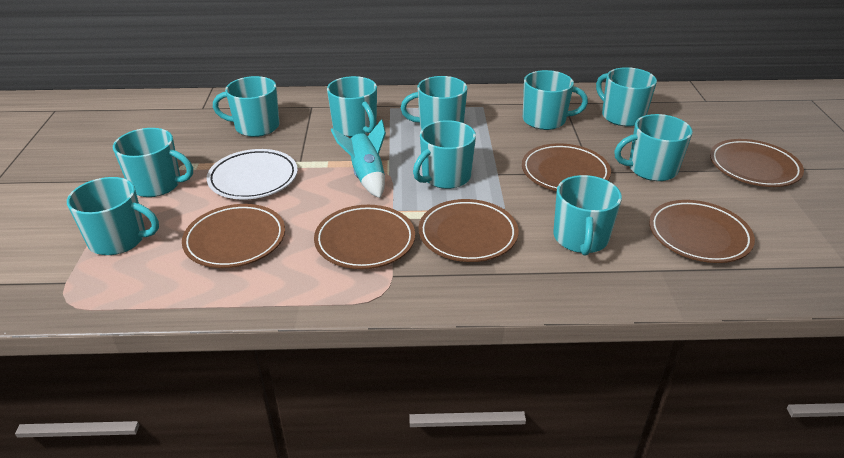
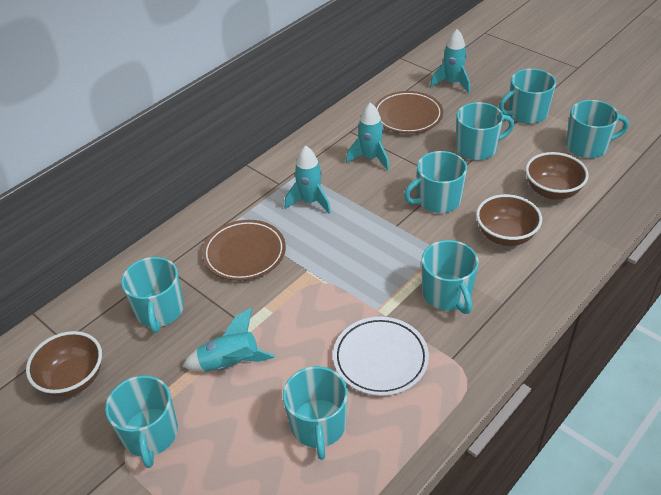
brown bowl: none = 0 -> [26,331,102,397] [476,194,542,246] [526,152,589,200] = 3
brown plate: [182,204,285,268] [314,205,415,269] [419,199,518,262] [522,143,611,191] [649,200,755,263] [710,139,804,187] = 6 -> [202,220,286,281] [375,91,443,133] = 2
turquoise mug: [67,177,159,255] [113,128,193,197] [213,76,279,137] [327,76,377,137] [401,76,467,129] [413,120,476,189] [523,70,588,130] [553,175,622,256] [596,67,657,127] [614,114,693,181] = 10 -> [105,375,178,468] [121,257,184,333] [283,366,348,460] [404,151,467,213] [421,240,479,314] [456,102,514,160] [499,69,556,124] [566,100,629,158] = 8
turquoise rocket: [331,119,386,198] = 1 -> [182,308,275,372] [284,146,331,214] [346,103,389,170] [430,29,470,93] = 4

